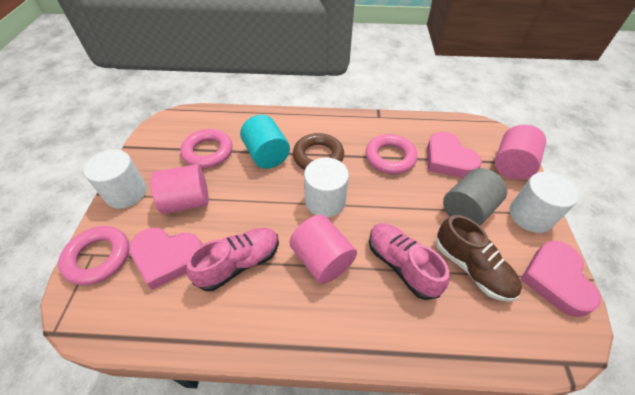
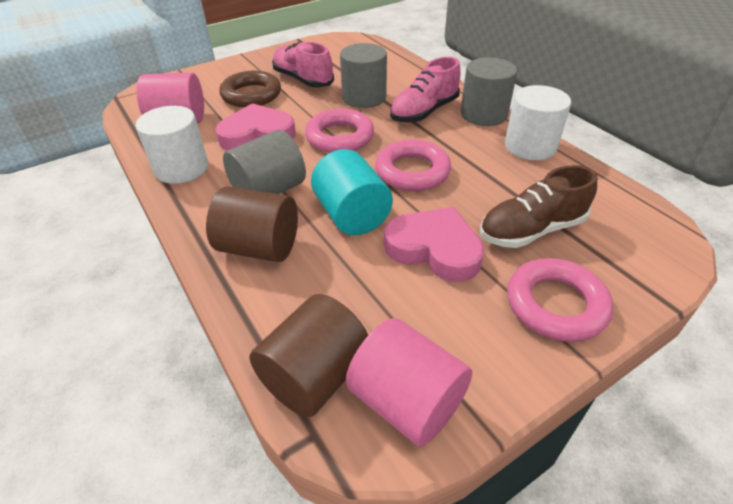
brown cylinder: none = 0 -> [206,186,298,262] [249,294,368,417] = 2
grey cylinder: [443,168,507,226] = 1 -> [223,130,306,194] [340,43,387,108] [461,57,517,126] = 3
pink cylinder: [150,164,209,214] [289,215,357,284] [495,125,546,180] = 3 -> [136,73,204,123] [346,318,472,447] = 2
pink heart: [129,228,202,290] [427,132,482,178] [520,241,601,317] = 3 -> [215,103,296,151] [384,207,485,282] = 2
white cylinder: [84,149,147,209] [304,158,349,217] [509,172,579,233] = 3 -> [136,106,208,184] [505,85,571,160] = 2

